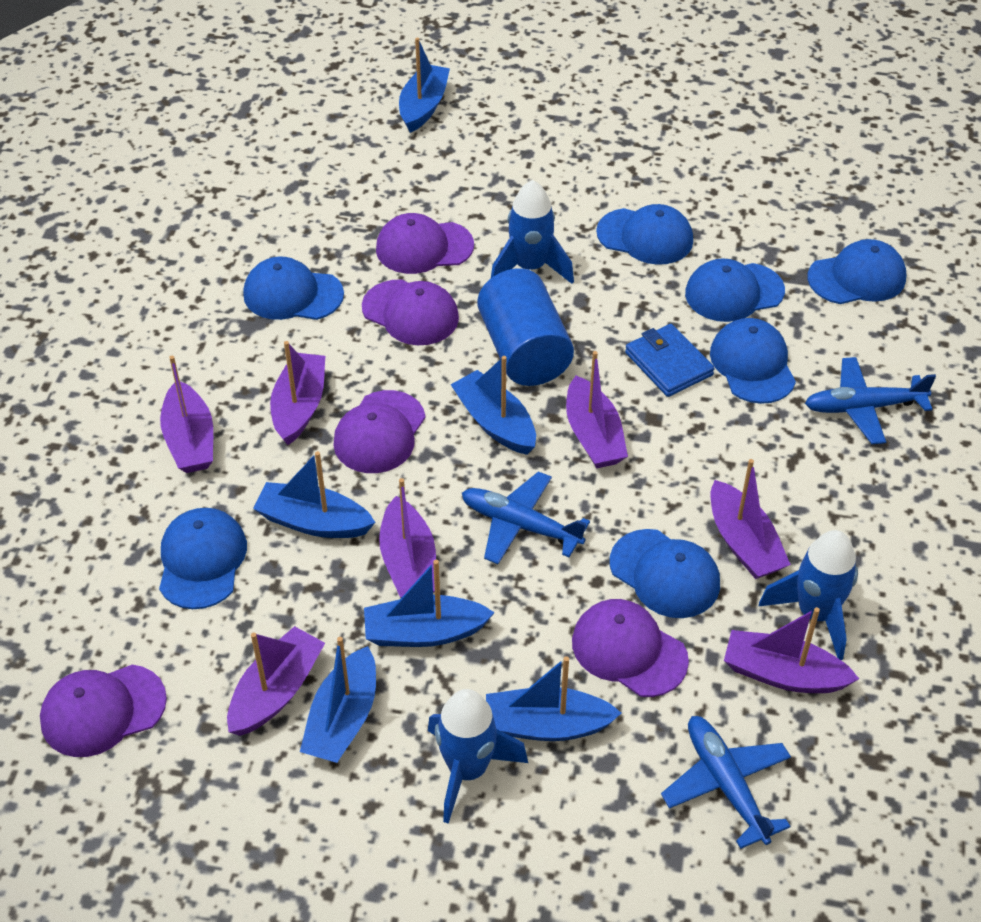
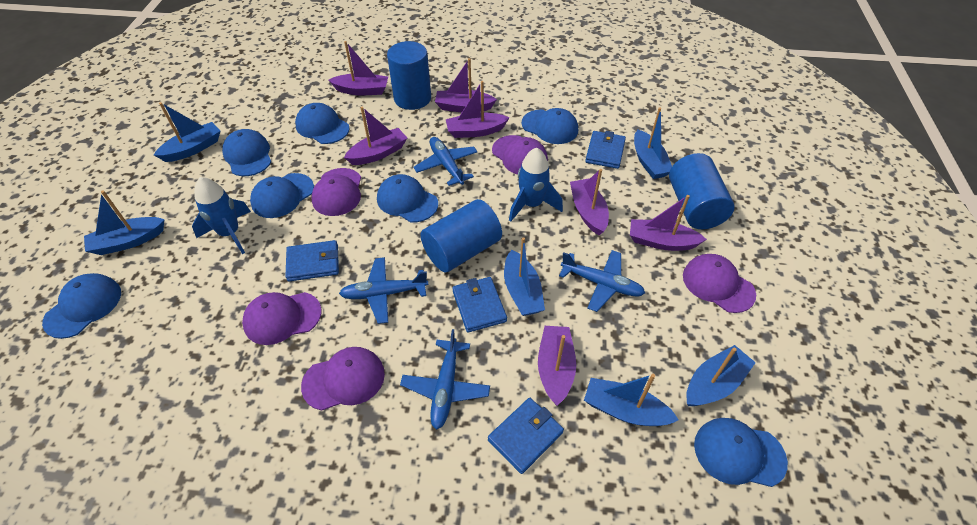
blue cylinder: [477,268,574,386] = 1 -> [387,41,431,110] [420,199,502,273] [669,153,735,229] = 3
blue plane: [462,471,590,564] [661,716,791,849] [805,357,936,444] = 3 -> [339,257,428,324] [400,329,490,430] [413,137,478,186] [559,250,645,312] = 4
blue rocket: [428,689,528,824] [491,180,574,284] [758,530,858,660] = 3 -> [192,177,251,254] [509,148,563,222] = 2
blue wallet: [625,324,715,397] = 1 -> [285,240,339,281] [452,277,507,332] [488,398,564,474] [585,131,626,169] = 4

